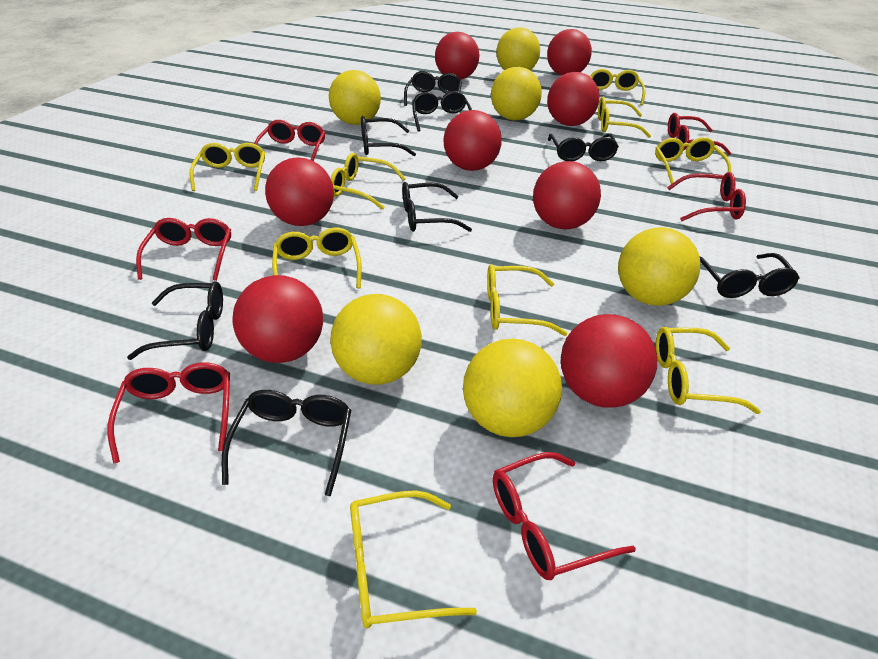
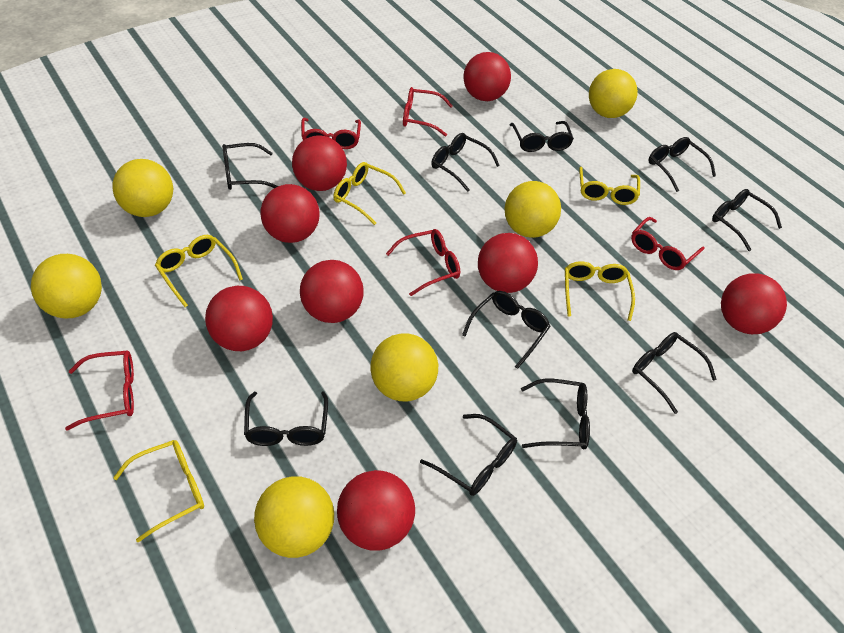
black glasses: [127,281,223,360] [222,390,351,496] [361,116,416,156] [402,182,472,232] [404,71,462,106] [412,91,472,132] [548,134,619,161] [700,253,800,298] = 8 -> [222,143,278,190] [244,391,328,446] [420,414,517,496] [431,133,500,192] [462,291,551,369] [510,121,574,152] [521,379,590,449] [632,332,716,414] [648,137,716,192] [712,189,782,251] = 10
red glasses: [107,362,230,464] [136,218,231,281] [254,120,325,161] [493,452,636,580] [667,172,746,221] [668,113,731,155] = 6 -> [65,350,134,431] [301,118,361,149] [386,229,460,296] [403,87,453,136] [631,217,705,270] = 5
yellow glasses: [189,143,265,191] [272,228,362,288] [331,153,406,210] [350,490,477,629] [487,264,568,336] [590,69,646,106] [598,96,651,138] [655,137,731,184] [656,327,761,414] = 9 -> [113,440,204,542] [155,235,243,307] [333,162,406,225] [565,261,635,321] [579,167,640,205] = 5

